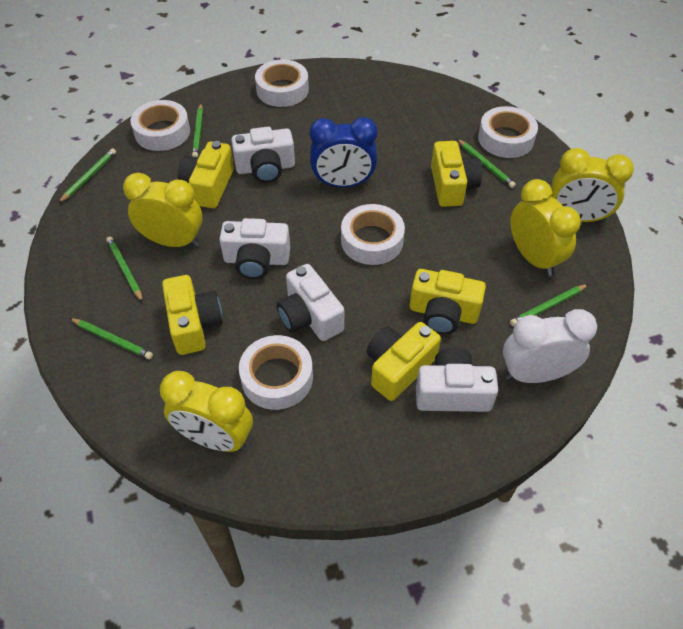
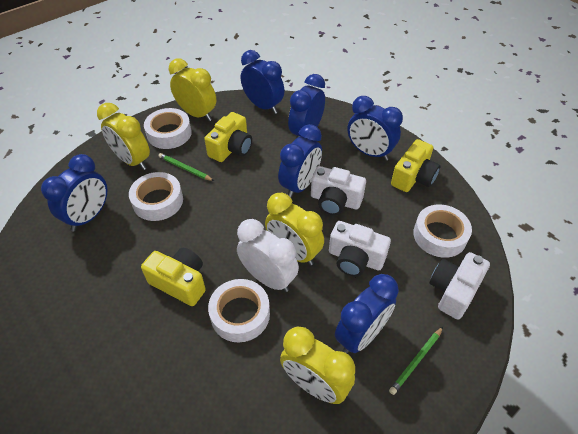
blue clock: [310,117,378,188] = 1 -> [41,154,107,231] [241,50,285,114] [278,124,322,198] [288,74,325,138] [335,274,399,354] [348,96,403,161] = 6
green pencil: [58,148,116,203] [70,318,153,359] [106,237,143,302] [192,104,203,157] [457,139,516,188] [510,284,588,326] = 6 -> [158,153,214,181] [389,327,443,395] = 2
white camera: [219,218,290,279] [231,127,295,183] [277,264,344,341] [416,348,498,412] = 4 -> [311,166,366,215] [329,221,391,277] [429,252,490,320] = 3
white tape: [131,100,190,151] [239,335,313,410] [255,60,309,107] [341,204,405,265] [478,106,538,158] = 5 -> [129,172,183,221] [144,108,192,149] [208,279,270,342] [413,205,472,258] = 4
yellow camera: [162,275,223,355] [178,141,234,208] [367,322,441,401] [410,269,486,334] [431,141,482,207] = 5 -> [141,248,206,306] [204,112,252,162] [391,139,441,192] = 3

